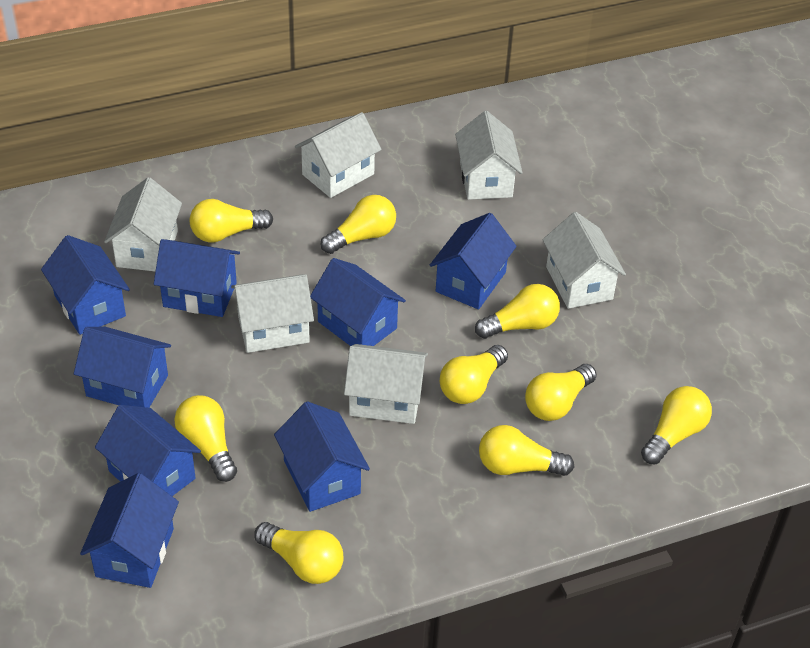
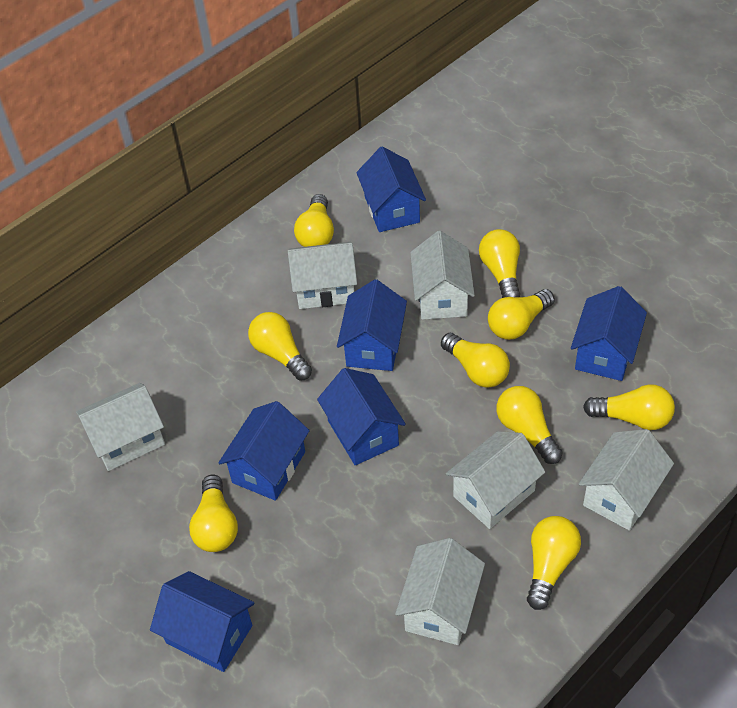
blue house: [41,235,130,335] [74,327,171,408] [80,473,179,588] [95,405,201,496] [154,239,240,317] [274,401,370,512] [310,258,406,346] [430,213,517,310] = 8 -> [150,571,255,672] [218,401,310,501] [317,368,406,465] [337,279,407,371] [356,147,426,232] [571,286,647,381] = 6

